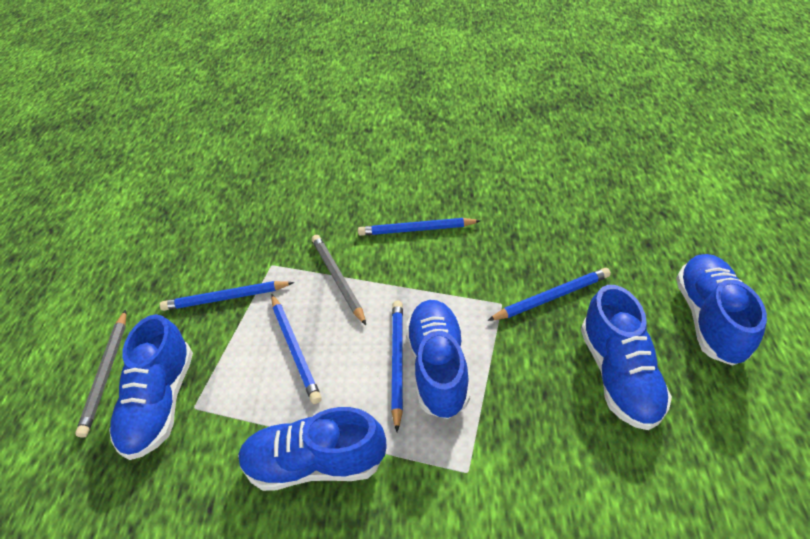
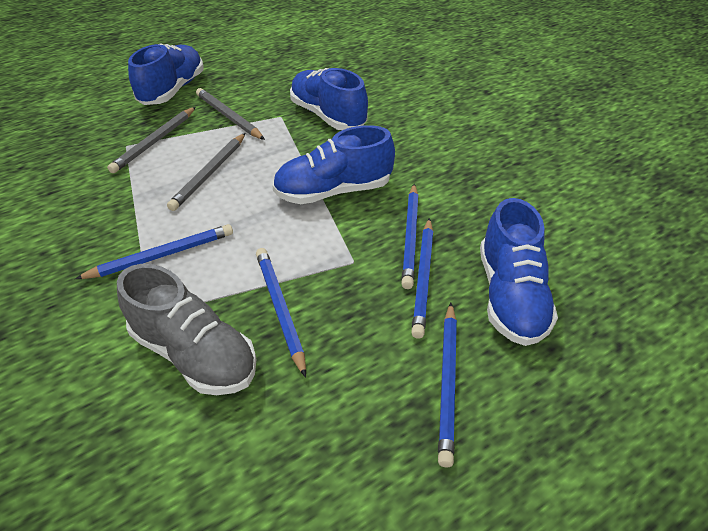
blue shoe: [109,314,193,460] [238,407,386,491] [405,300,470,419] [581,285,672,430] [676,254,767,366] = 5 -> [128,43,204,105] [272,125,395,204] [290,68,368,130] [480,198,558,346] = 4
grey pencil: [75,310,126,438] [312,235,366,325] = 2 -> [107,107,196,173] [167,133,245,211] [196,88,265,140] = 3
grey shoe: none = 0 -> [117,264,256,395] = 1

